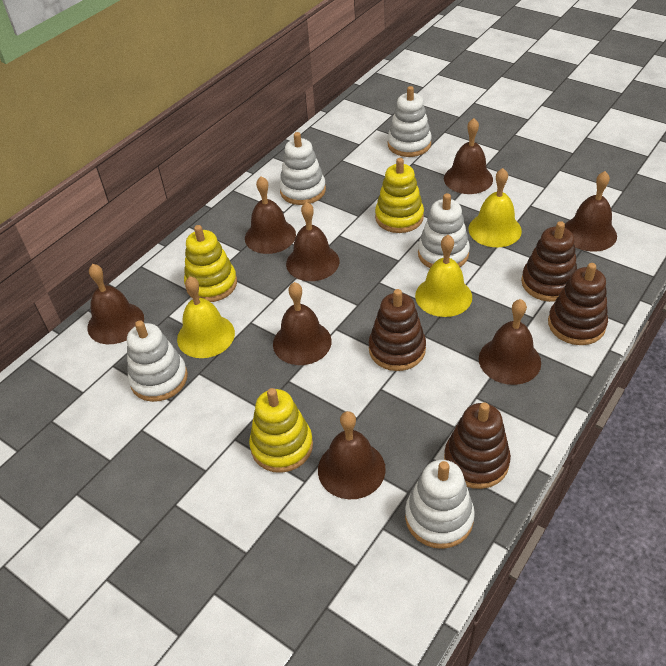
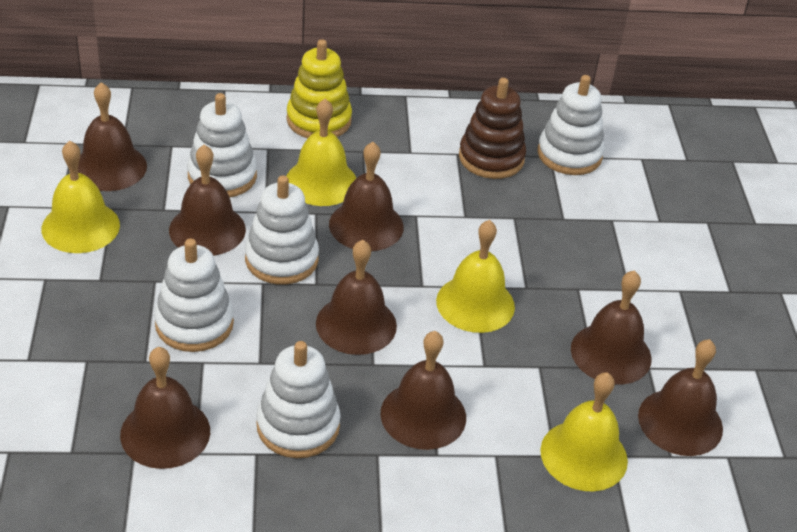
brown stacking toy: [369,289,426,371] [444,402,511,489] [521,221,577,302] [548,263,608,345] = 4 -> [459,78,526,179] = 1
yellow bell: [177,276,235,358] [415,235,472,317] [469,168,522,247] = 3 -> [41,141,120,253] [286,99,356,206] [436,220,515,333] [540,372,628,492] = 4
yellow stacking toy: [184,225,237,302] [249,388,313,473] [375,158,424,233] = 3 -> [286,39,352,138] = 1

